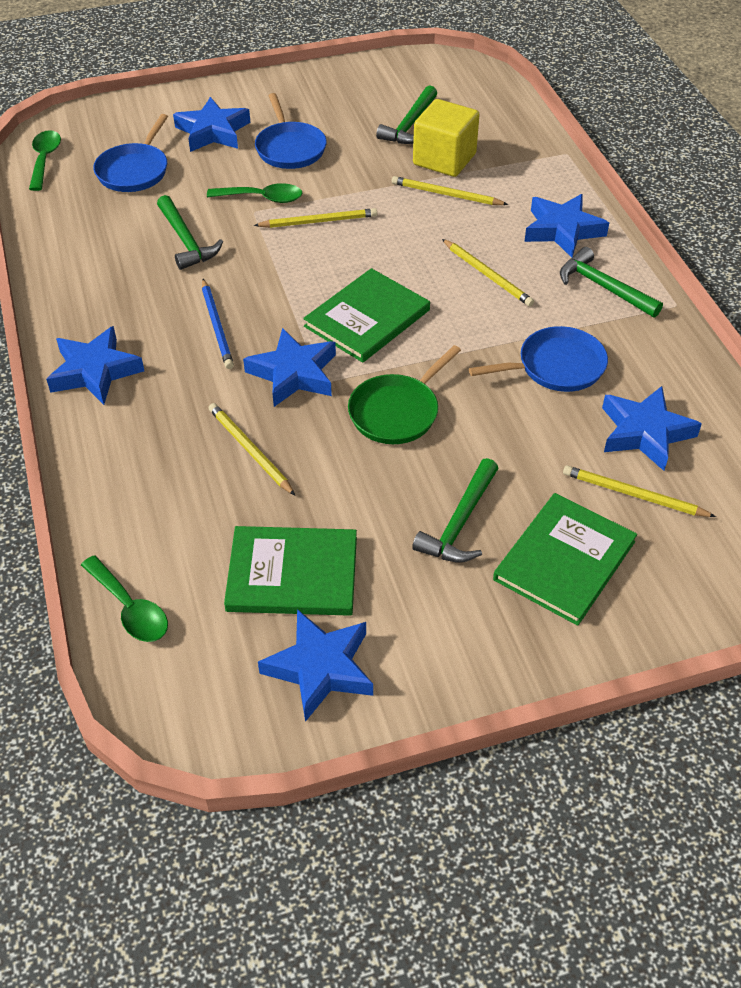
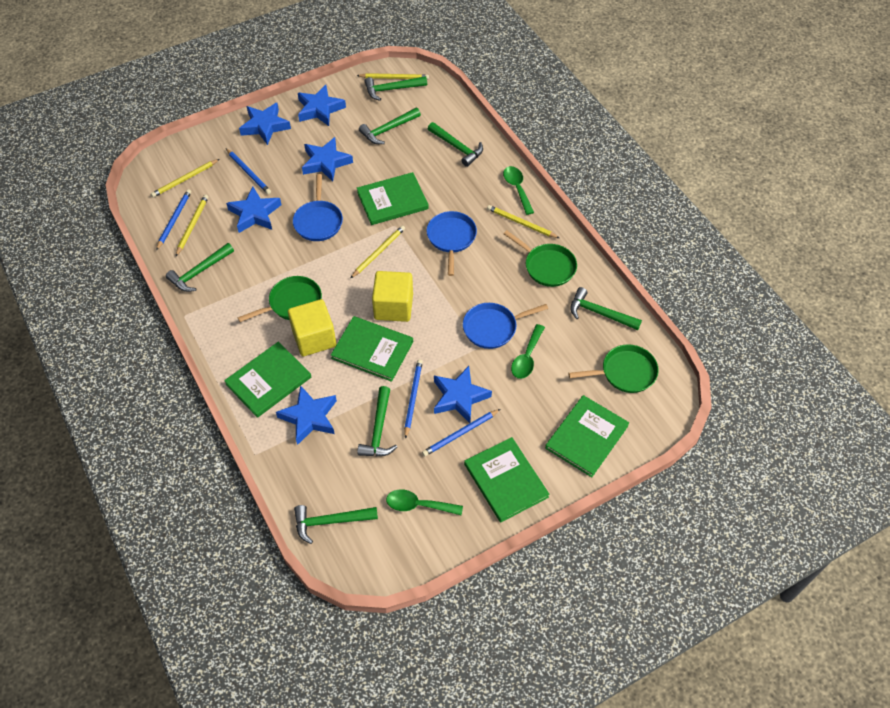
blue pencil: [202,279,234,369] = 1 -> [156,189,191,250] [226,149,271,194] [404,359,423,439] [422,409,500,456] = 4
green book: [224,526,357,616] [303,268,430,363] [493,493,637,626] = 3 -> [224,342,311,418] [331,316,413,382] [357,172,429,225] [464,437,550,523] [545,395,629,477] = 5
green hammer: [157,195,223,270] [376,85,437,144] [412,458,498,563] [560,247,663,317] = 4 -> [166,243,234,292] [294,505,378,544] [357,386,397,456] [359,108,421,144] [365,76,427,101] [428,122,483,167] [570,287,642,330] = 7
green pan: [348,345,461,444] = 1 -> [238,276,322,322] [504,230,577,287] [568,344,659,393] = 3
yellow cube: [413,99,480,177] = 1 -> [288,299,336,356] [372,271,413,322] = 2

